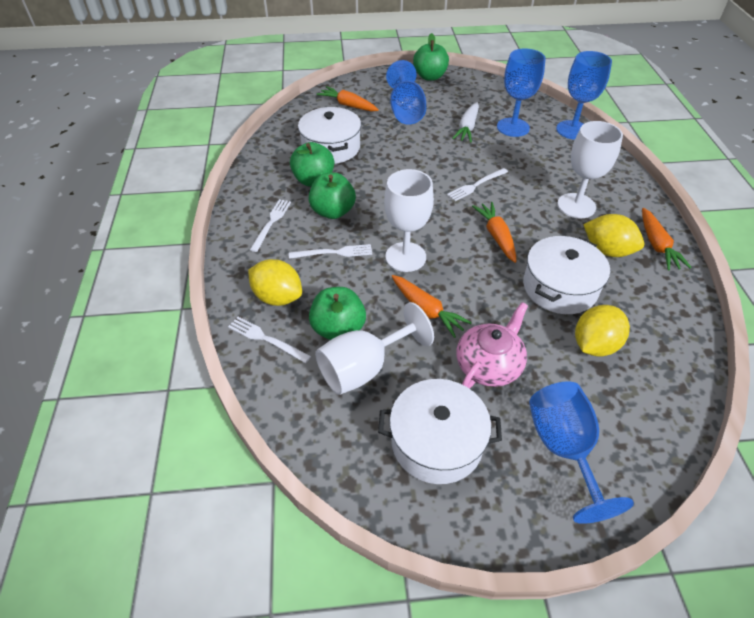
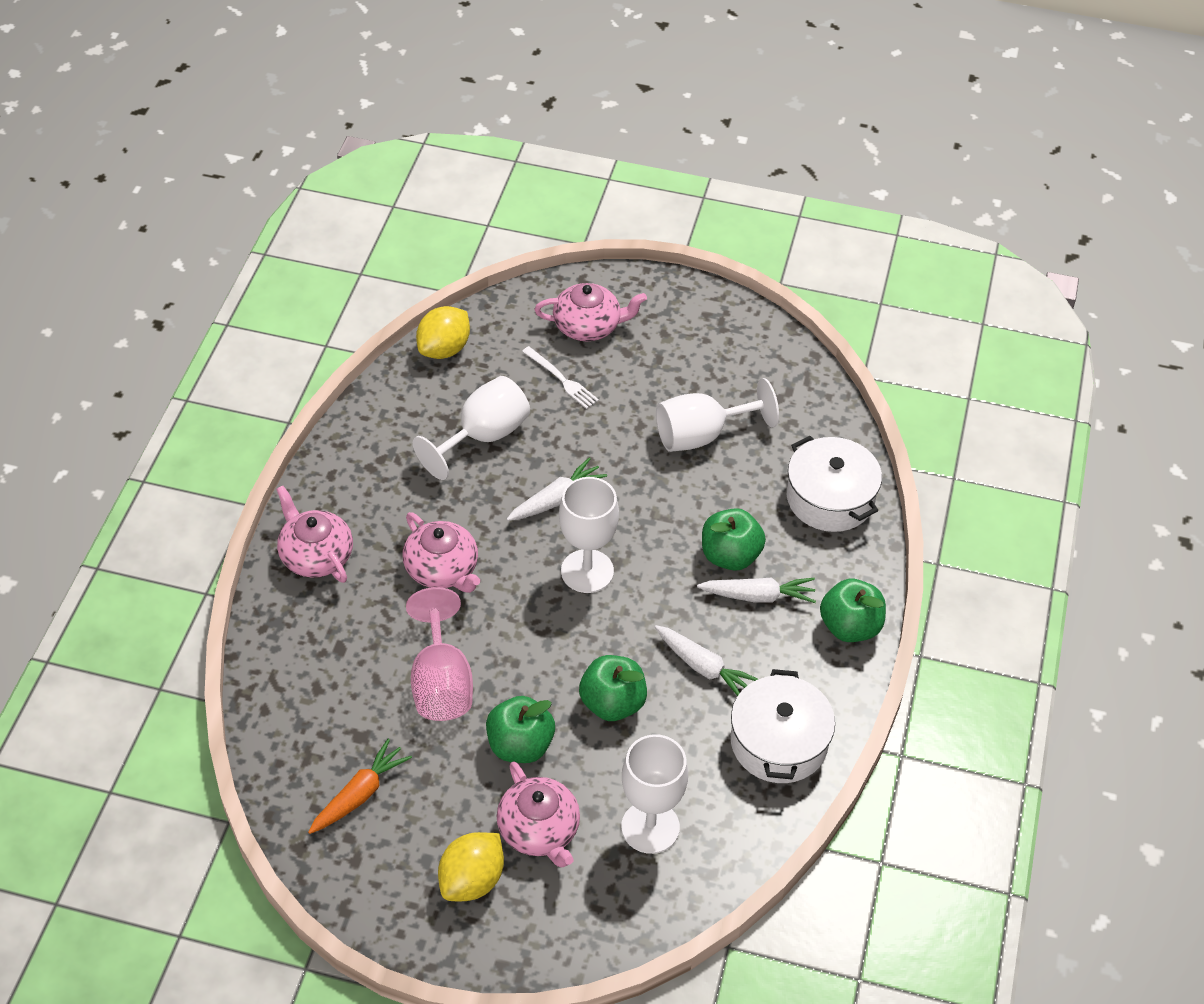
blue goblet: [386,60,426,125] [497,48,545,137] [529,382,634,524] [556,51,612,140] = 4 -> none = 0
orange carrot: [317,86,379,112] [392,275,472,338] [472,202,516,263] [642,208,692,270] = 4 -> [308,739,412,834] = 1
pink goblet: none = 0 -> [406,587,473,721] = 1
pink teapot: [456,302,528,389] = 1 -> [276,486,353,583] [402,512,480,593] [496,761,580,867] [535,283,647,341] = 4
white carrot: [452,102,479,142] = 1 -> [507,458,607,521] [655,625,758,696] [697,577,816,603] = 3
white fork: [228,317,311,363] [250,199,291,252] [289,244,372,259] [447,168,508,201] = 4 -> [522,346,599,409] = 1
white goblet: [315,302,434,395] [384,169,434,272] [557,121,623,219] = 3 -> [413,376,530,480] [559,477,619,593] [621,734,688,854] [656,378,779,452] = 4
white pot: [298,107,361,164] [378,379,502,484] [523,236,610,314] = 3 -> [731,669,835,783] [787,436,882,532] = 2
yellow lemon: [248,259,302,306] [575,305,630,356] [583,214,644,257] = 3 -> [416,306,470,359] [438,832,504,901] = 2

